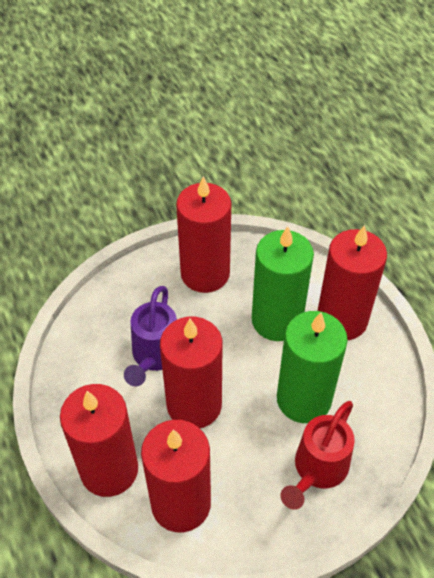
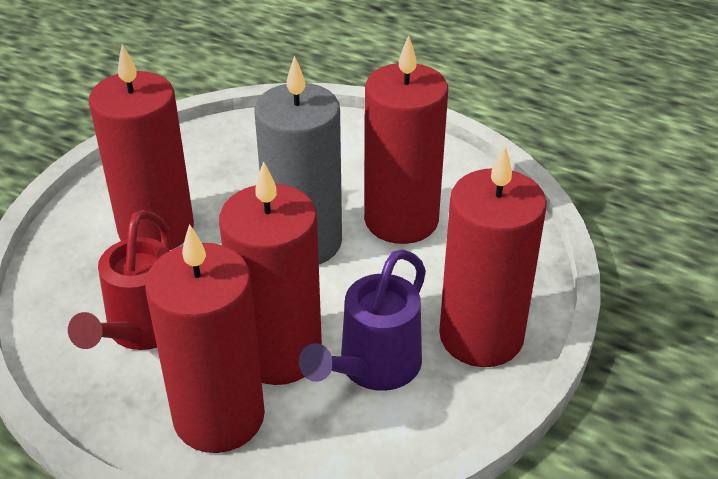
green candle: [252,226,314,341] [277,311,348,423] = 2 -> none = 0
grey candle: none = 0 -> [254,55,342,264] = 1

